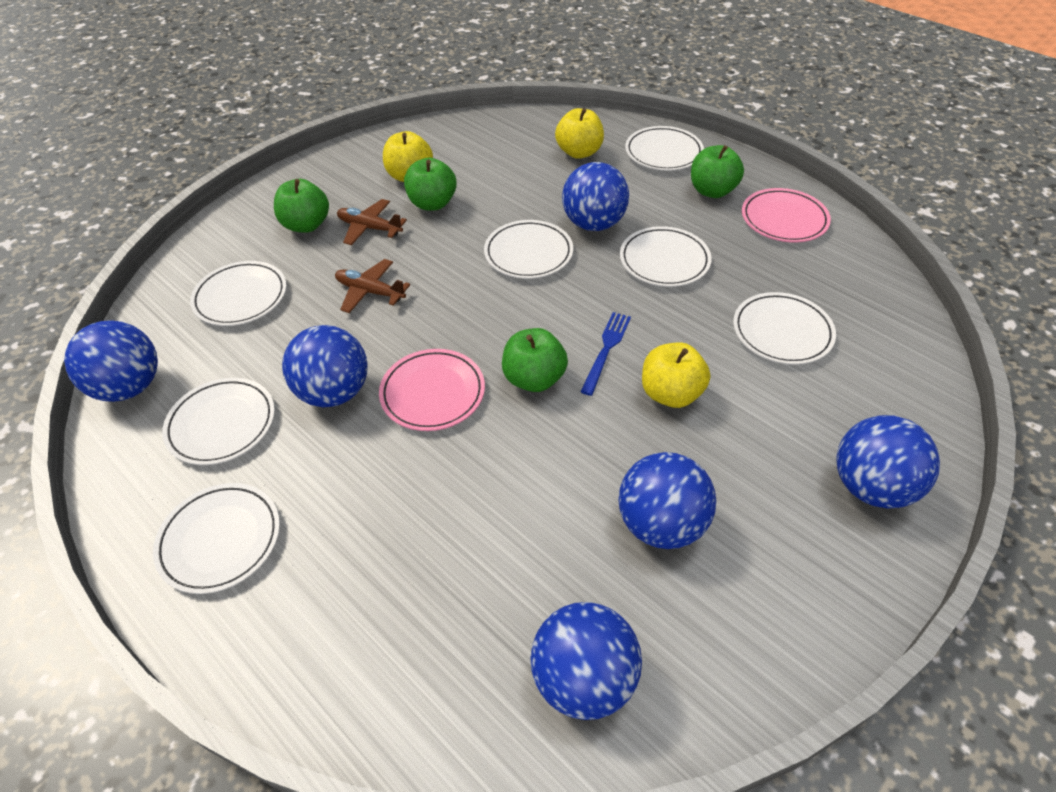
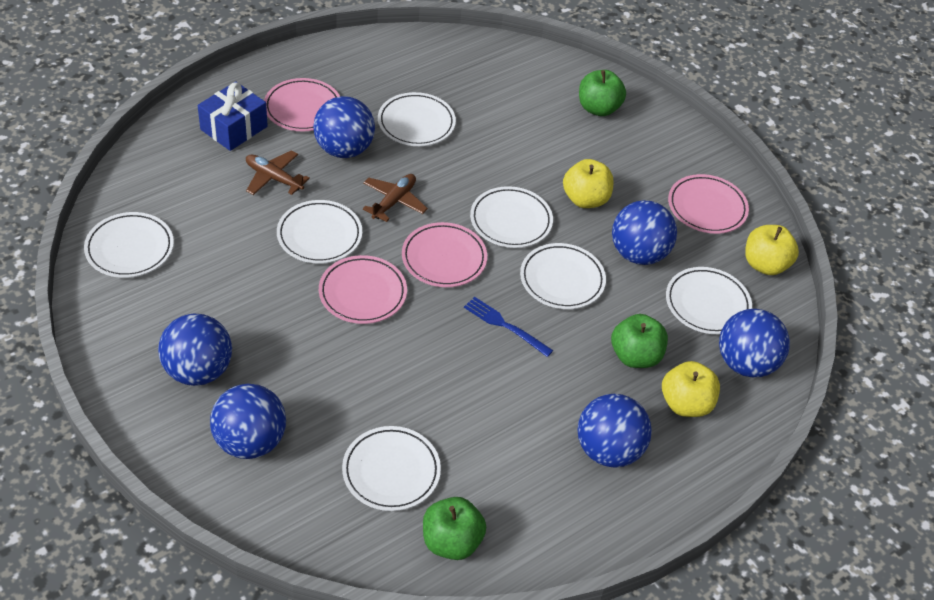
blue gift: none = 0 -> [197,81,268,151] = 1
green apple: [274,179,329,233] [404,158,457,210] [502,328,568,392] [691,145,744,198] = 4 -> [423,497,486,560] [579,70,626,116] [611,314,668,368] = 3
pink plate: [379,349,485,431] [742,188,831,243] = 2 -> [264,78,340,131] [319,255,407,324] [402,222,487,287] [668,174,749,234] = 4

